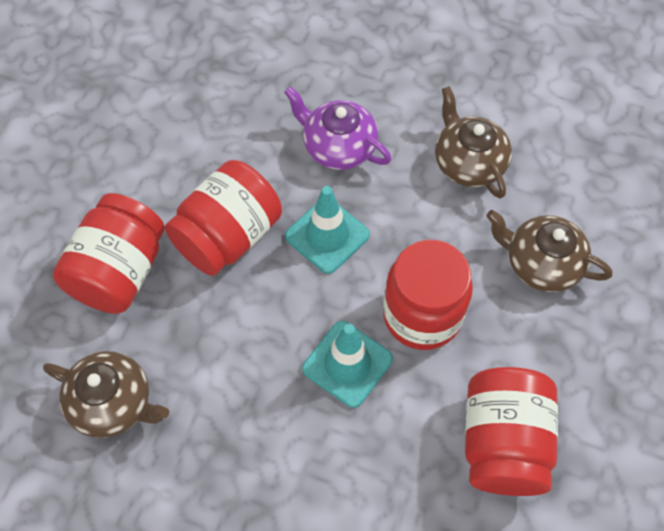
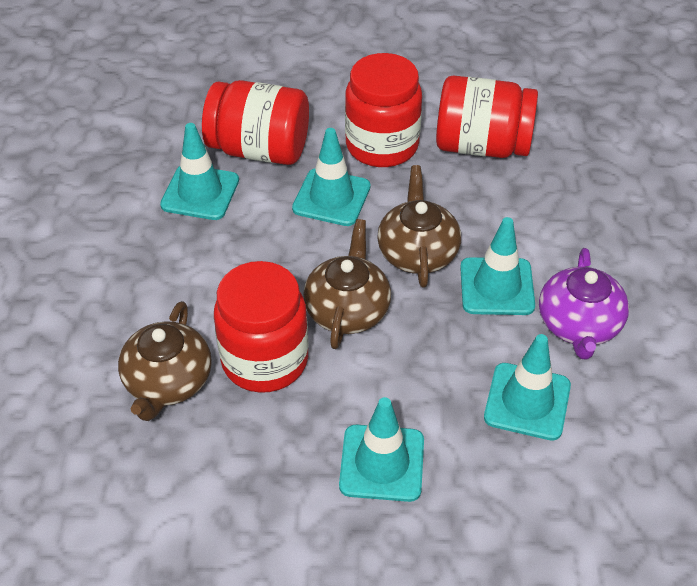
turquoise traffic cone: [285,186,370,274] [302,321,393,408] = 2 -> [160,123,239,220] [292,128,371,226] [339,397,424,502] [460,217,535,315] [484,334,571,441] = 5

